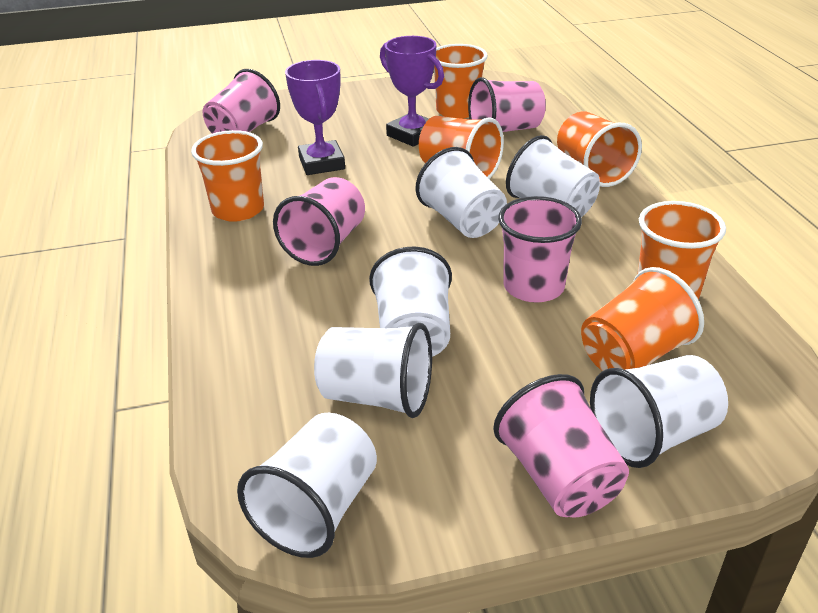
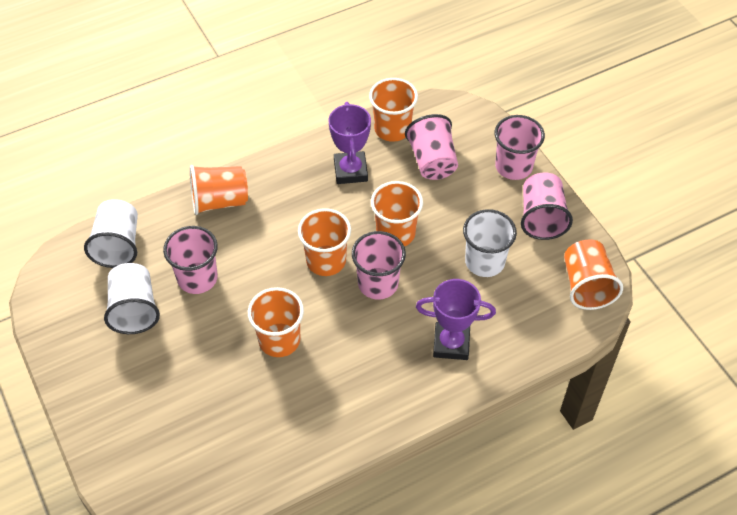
white cup: [237,413,377,558] [314,323,432,418] [369,246,452,357] [415,147,507,238] [506,135,600,217] [590,355,728,468] = 6 -> [84,199,138,268] [104,263,160,334] [463,209,517,277] = 3

